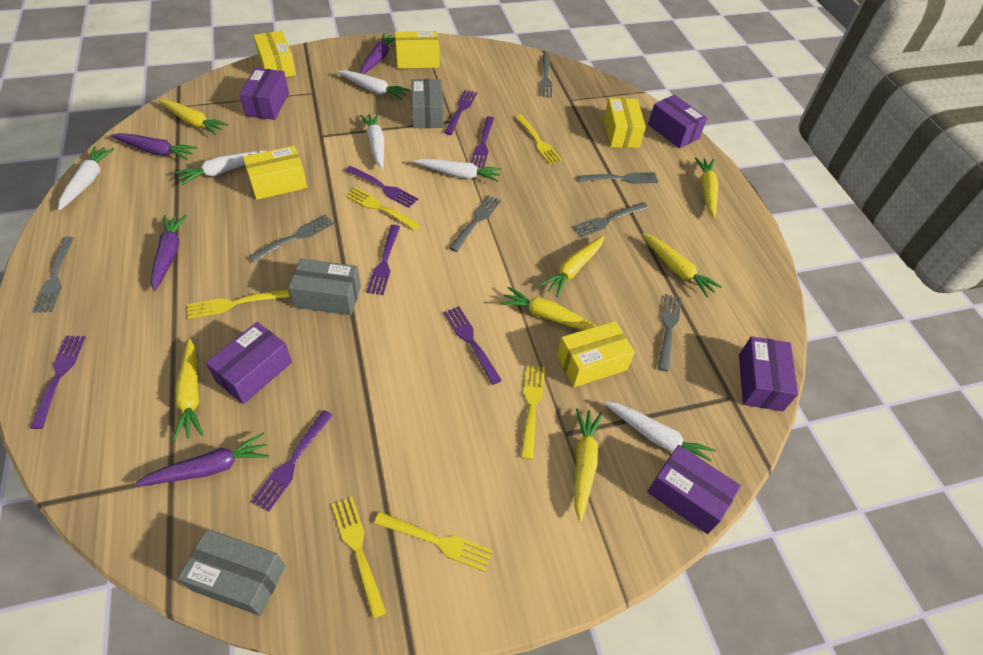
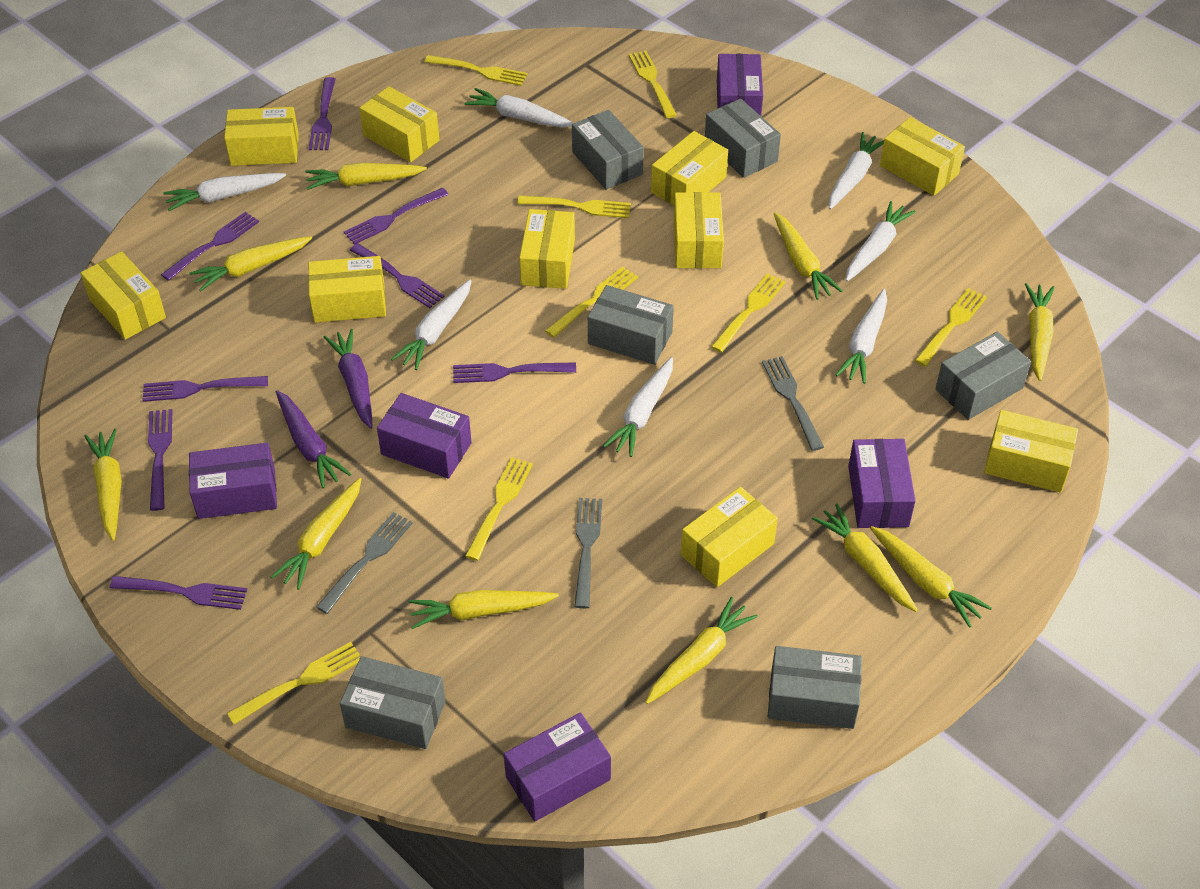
grey box: [178,529,285,616] [288,258,361,315] [411,79,443,128] = 3 -> [340,656,446,749] [572,110,644,190] [588,285,674,365] [705,98,781,178] [767,646,862,729] [936,332,1031,420] = 6
grey fork: [32,237,74,313] [248,215,334,262] [449,195,501,252] [539,54,552,97] [573,202,648,237] [579,172,659,184] [658,294,682,372] = 7 -> [316,512,413,614] [574,498,602,609] [762,356,824,451] = 3
purple carrot: [111,133,197,160] [134,433,269,486] [151,215,187,291] [361,33,395,74] = 4 -> [276,390,351,488] [324,329,373,429] = 2
purple fork: [30,336,85,429] [251,410,333,512] [345,166,418,208] [367,225,400,295] [444,90,477,135] [444,306,502,385] [471,116,494,168] = 7 -> [110,576,247,610] [142,376,268,402] [148,409,173,511] [161,212,259,281] [309,77,335,150] [344,188,448,245] [350,243,445,308] [453,362,576,383] = 8
white carrot: [58,146,114,210] [175,150,268,185] [337,70,410,100] [360,113,384,169] [414,158,502,182] [604,401,716,462] = 6 -> [163,173,286,211] [391,280,471,370] [464,88,573,128] [603,357,673,457] [829,132,884,209] [836,289,887,384] [846,201,916,281] = 7
yellow box: [243,146,307,200] [254,31,296,77] [395,31,439,69] [557,321,635,387] [604,98,646,148] = 5 -> [80,251,166,340] [224,107,299,166] [308,256,386,323] [359,86,439,162] [519,209,575,289] [651,131,728,205] [674,192,724,268] [681,487,778,587] [880,117,965,196] [984,410,1078,493] = 10
yellow carrot: [158,99,229,135] [173,339,203,441] [500,287,597,330] [539,236,604,297] [574,408,603,523] [642,233,722,298] [695,157,718,218] = 7 -> [84,429,122,541] [189,236,312,291] [271,478,361,590] [305,163,427,190] [409,590,559,629] [646,597,758,704] [773,212,842,300] [812,504,918,612] [870,526,992,628] [1025,283,1055,381] = 10
yellow fork: [187,289,289,319] [332,497,387,619] [345,187,420,230] [374,512,493,572] [515,115,562,164] [521,365,545,459] = 6 -> [227,642,360,724] [424,55,528,86] [465,457,533,561] [517,196,631,218] [545,267,638,338] [629,51,677,118] [711,273,786,353] [915,288,987,367] = 8

